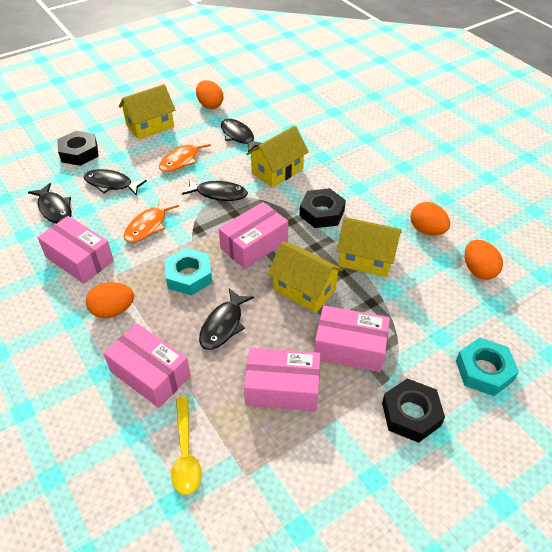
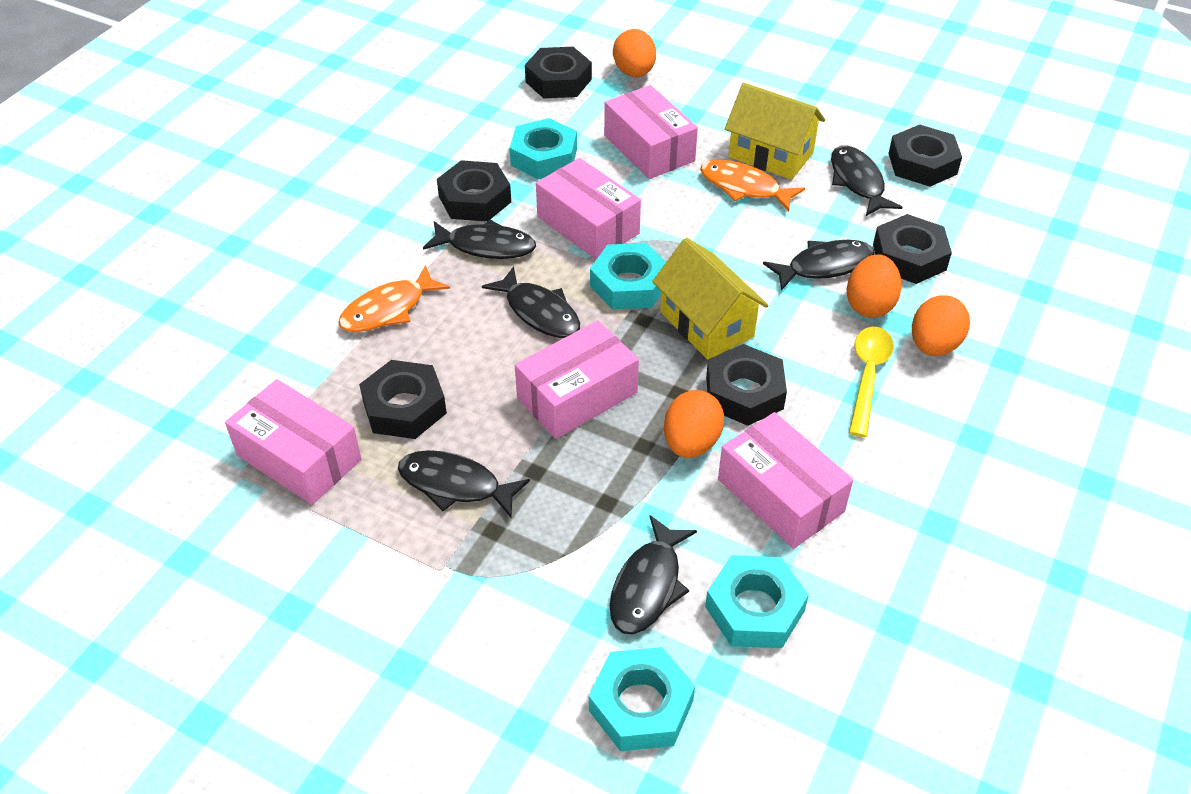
black fish: [28,183,72,224] [83,169,147,196] [182,178,248,201] [199,288,254,350] [221,119,262,152] = 5 -> [398,450,530,518] [423,219,536,259] [482,266,580,338] [610,515,697,634] [763,240,875,291] [831,146,902,216] = 6
black nut: [57,131,99,166] [300,188,346,228] [382,378,445,443] = 3 -> [359,360,447,439] [437,160,511,222] [525,47,592,98] [706,344,787,426] [873,214,952,284] [888,124,962,187] = 6
turquoise nut: [164,248,212,295] [456,337,519,396] = 2 -> [510,118,577,179] [589,647,695,751] [590,243,666,310] [705,555,809,648] = 4
yellow house: [119,84,175,140] [246,125,309,188] [268,242,343,313] [336,217,401,277] = 4 -> [652,238,768,360] [725,83,825,180] = 2

